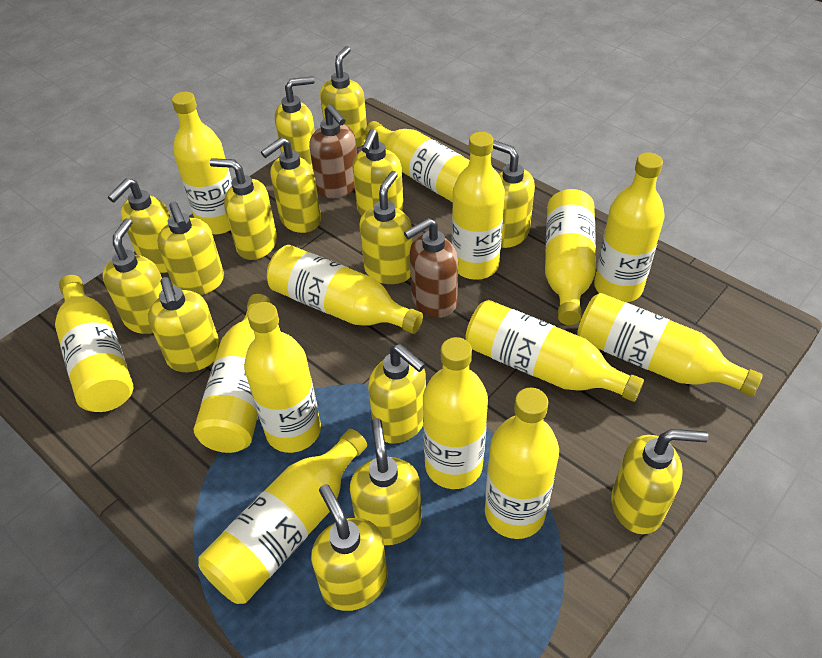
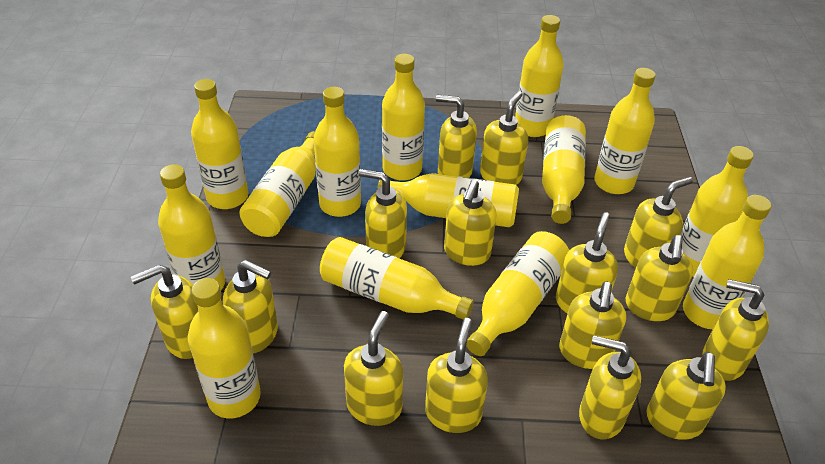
brown soap dispenser: [309,104,357,198] [404,218,458,318] = 2 -> none = 0

